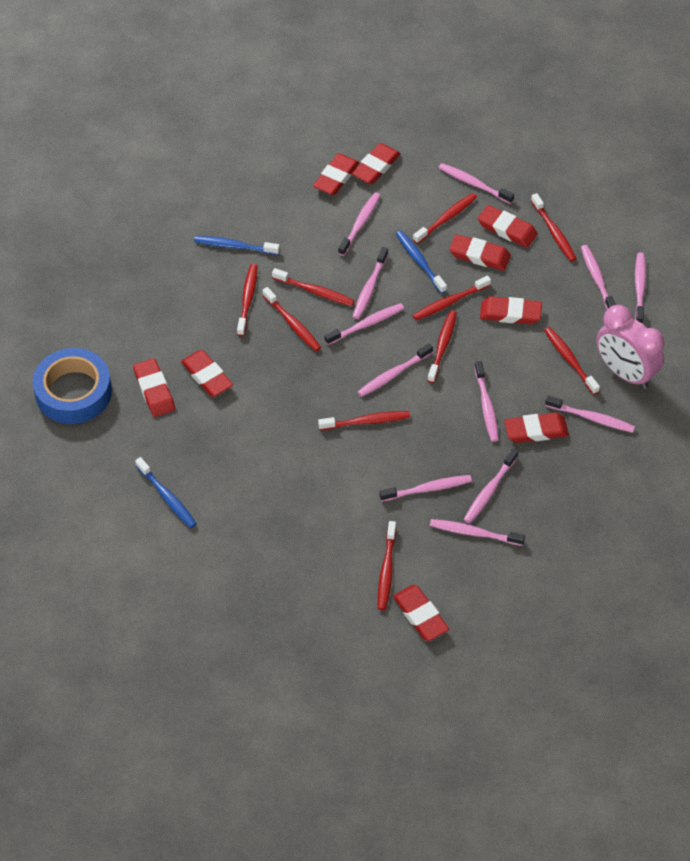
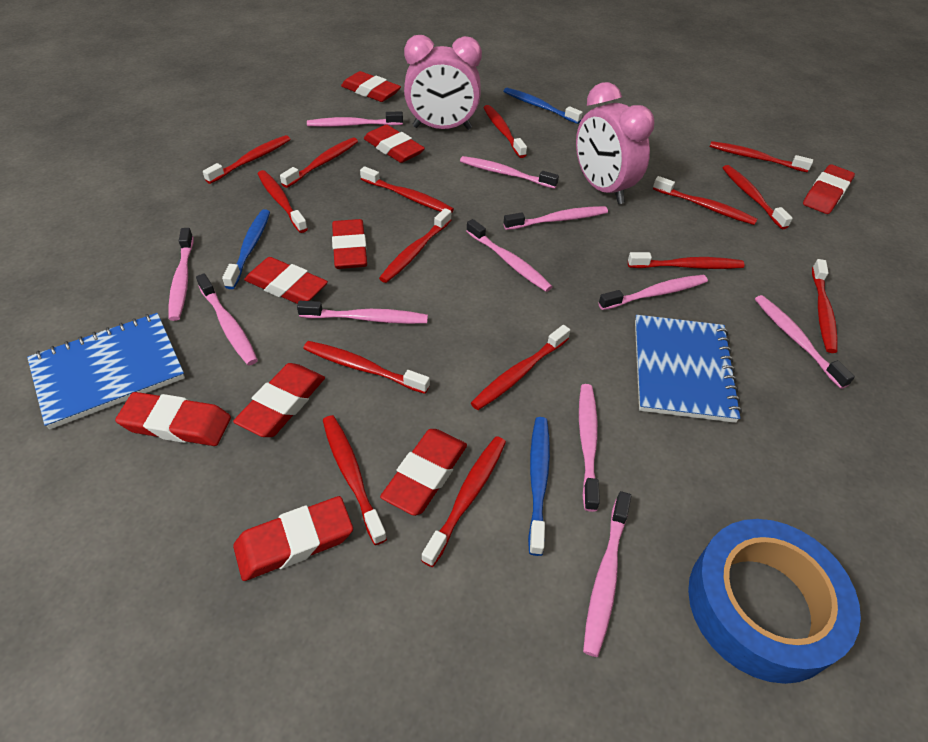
blue notebook: none = 0 -> [27,313,185,430] [635,315,742,423] = 2
pink clock: [596,305,665,389] = 1 -> [404,35,482,130] [576,82,654,204] = 2
pink toothbrush: [324,303,404,345] [338,192,381,256] [352,247,388,319] [358,343,433,397] [379,475,472,501] [430,519,525,546] [439,163,514,204] [464,449,518,524] [474,361,499,442] [545,395,635,433] [581,245,616,309] [635,253,646,324] = 12 -> [169,228,194,321] [196,273,258,365] [297,301,428,324] [307,112,403,127] [460,156,559,189] [466,219,553,292] [504,206,608,230] [579,384,600,512] [583,491,631,657] [598,275,708,310] [755,295,855,389] = 11
red toothbrush: [237,264,257,336] [262,287,321,351] [272,268,355,306] [318,411,410,430] [378,521,396,610] [413,193,477,244] [413,275,491,320] [427,310,457,383] [531,193,577,262] [544,327,600,395] = 10 -> [203,135,290,184] [258,170,308,233] [280,137,358,188] [303,341,430,394] [323,415,387,545] [360,166,454,213] [379,208,451,283] [421,436,506,567] [471,325,570,410] [483,105,527,158] [628,252,744,269] [653,176,757,225] [710,141,813,173] [723,165,793,229] [812,259,837,353] = 15

